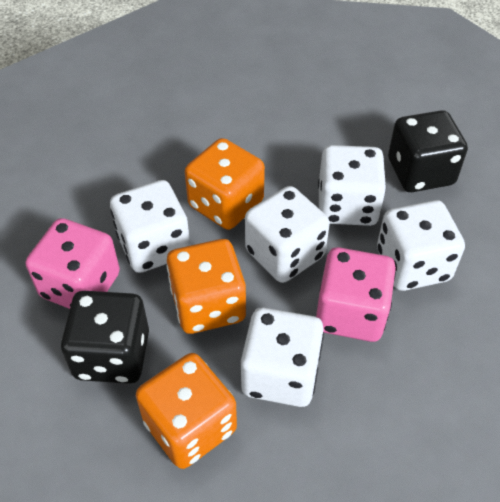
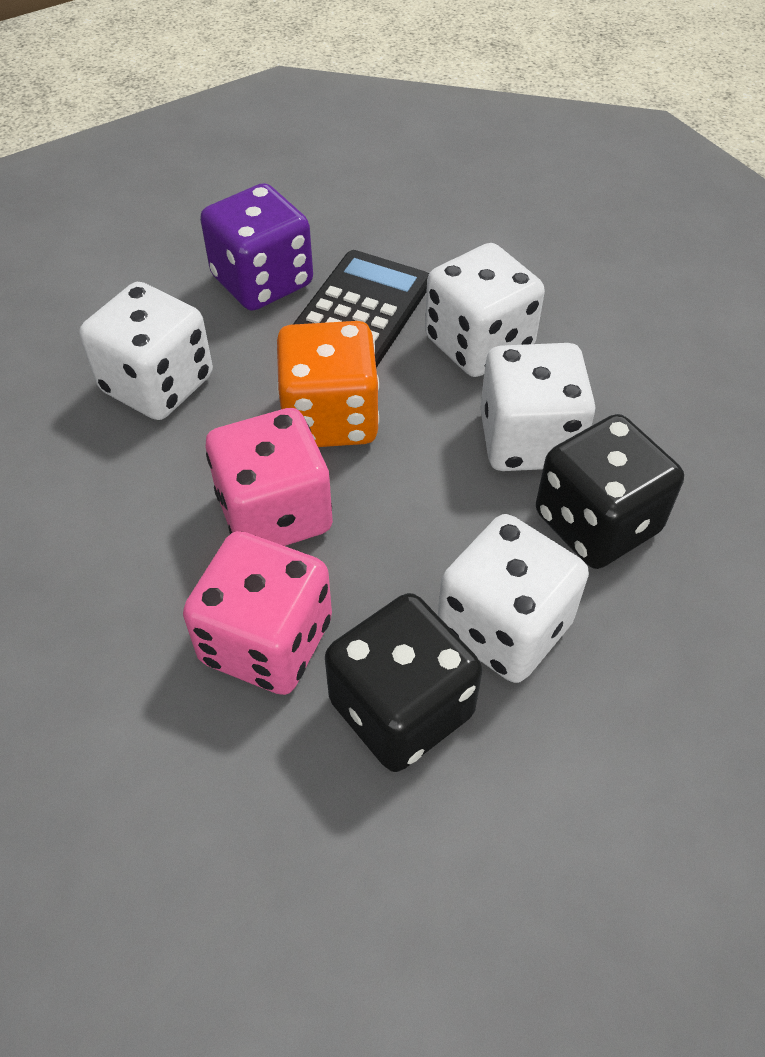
black calculator: none = 0 -> [293,250,429,368] = 1
orange dice: [136,353,237,469] [167,239,246,334] [185,138,265,230] = 3 -> [277,321,379,447] = 1
purple dice: none = 0 -> [200,183,313,311] = 1
white dice: [110,180,190,273] [241,307,324,407] [245,186,330,283] [318,145,386,226] [377,200,465,291] = 5 -> [79,282,213,420] [425,243,545,377] [438,514,589,683] [480,343,596,471] = 4

